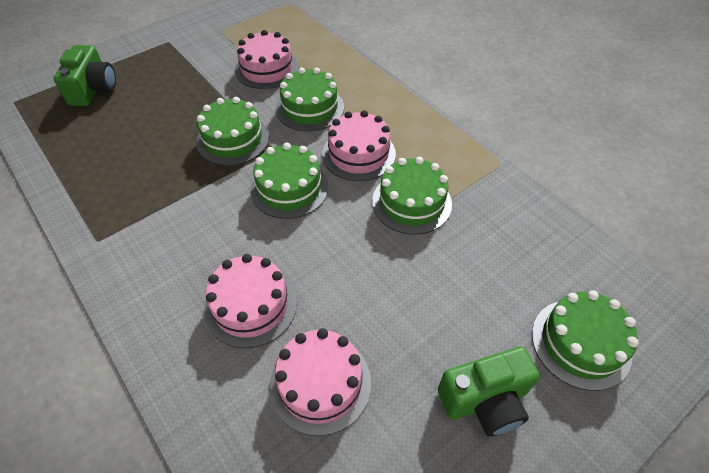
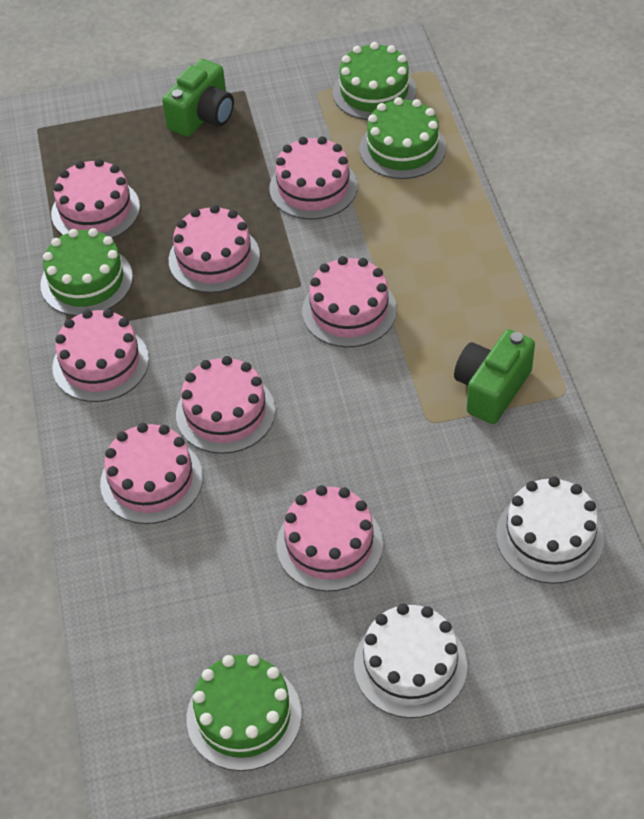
green cake: [196,97,269,166] [250,143,328,219] [276,67,344,132] [372,157,452,235] [532,290,639,391] = 5 -> [40,228,133,316] [186,654,302,771] [333,42,416,120] [360,97,446,179] = 4
pink cake: [204,254,297,348] [235,30,299,89] [269,328,371,436] [322,110,396,181] = 4 -> [51,159,140,239] [52,309,149,402] [100,423,203,524] [169,205,260,293] [176,356,275,454] [269,136,358,219] [276,485,383,592] [302,256,397,347] = 8
white cake: none = 0 -> [354,603,468,718] [496,477,604,584] = 2

